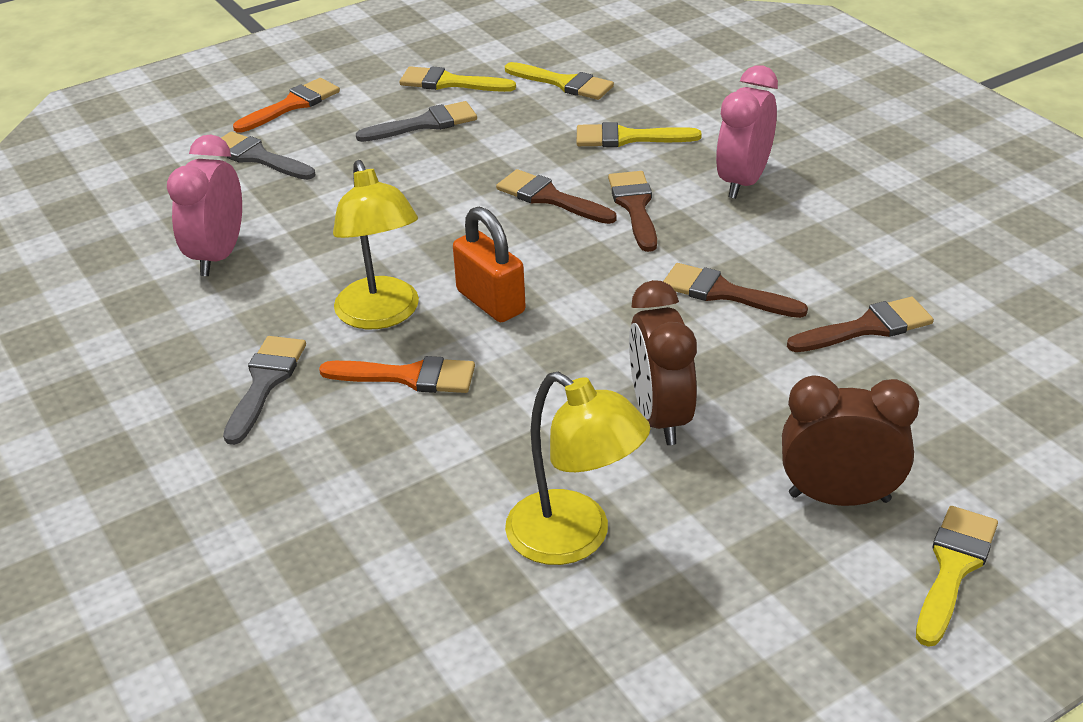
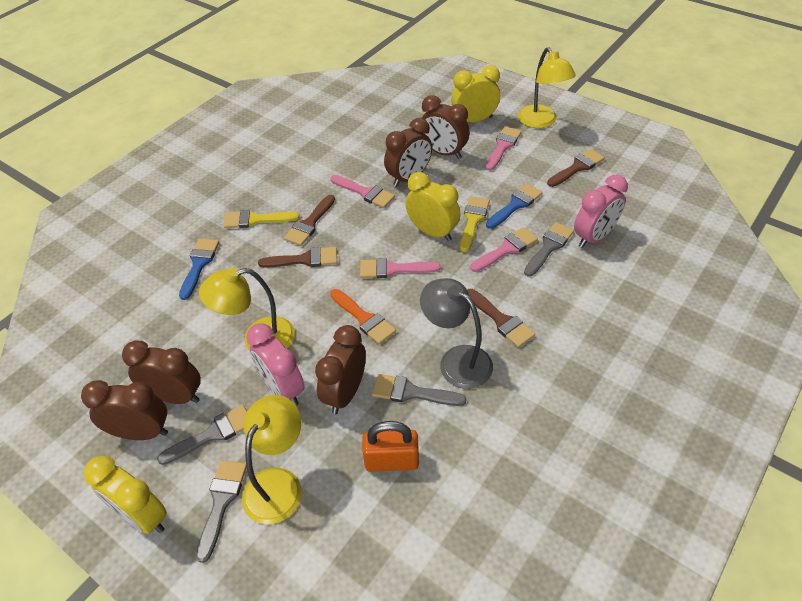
blue brush: none = 0 -> [179,239,219,300] [486,183,543,229] = 2
brown clock: [629,280,697,445] [782,375,919,506] = 2 -> [81,380,168,440] [122,340,201,404] [315,325,366,414] [384,118,432,187] [422,95,470,159] = 5
grey brush: [221,131,315,180] [223,336,306,445] [356,101,477,142] = 3 -> [157,405,247,465] [196,460,247,563] [372,374,466,406] [524,222,574,277] = 4
grey lamp: none = 0 -> [420,278,493,389] = 1
orange brush: [233,78,340,133] [319,356,475,393] = 2 -> [330,289,396,344] = 1
pink brush: none = 0 -> [330,175,395,208] [360,258,441,278] [470,227,538,272] [485,126,522,171] = 4
yellow brush: [400,66,516,92] [505,62,614,100] [577,122,702,147] [916,506,998,647] = 4 -> [224,210,300,228] [460,196,490,252] = 2
yellow clock: none = 0 -> [84,456,167,534] [405,172,460,241] [451,65,500,122] = 3
yellow lamp: [333,160,419,329] [505,372,650,565] = 2 -> [199,267,295,350] [242,395,302,524] [518,47,576,128] = 3

